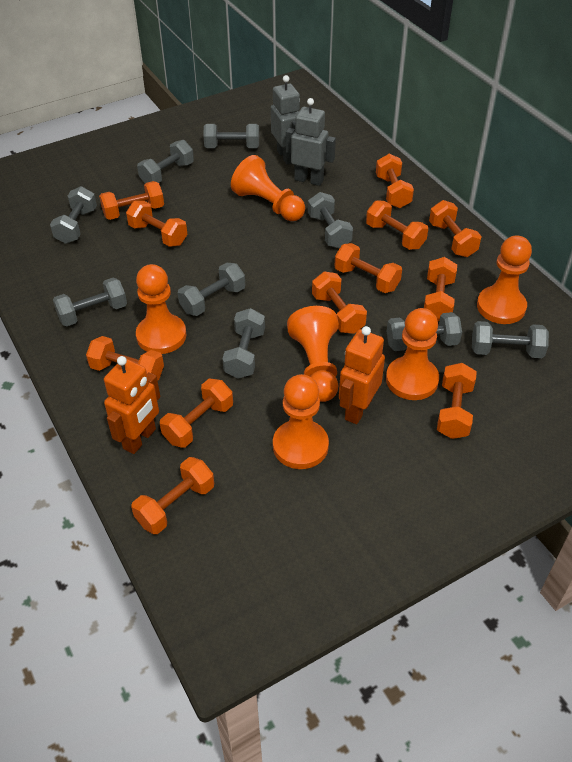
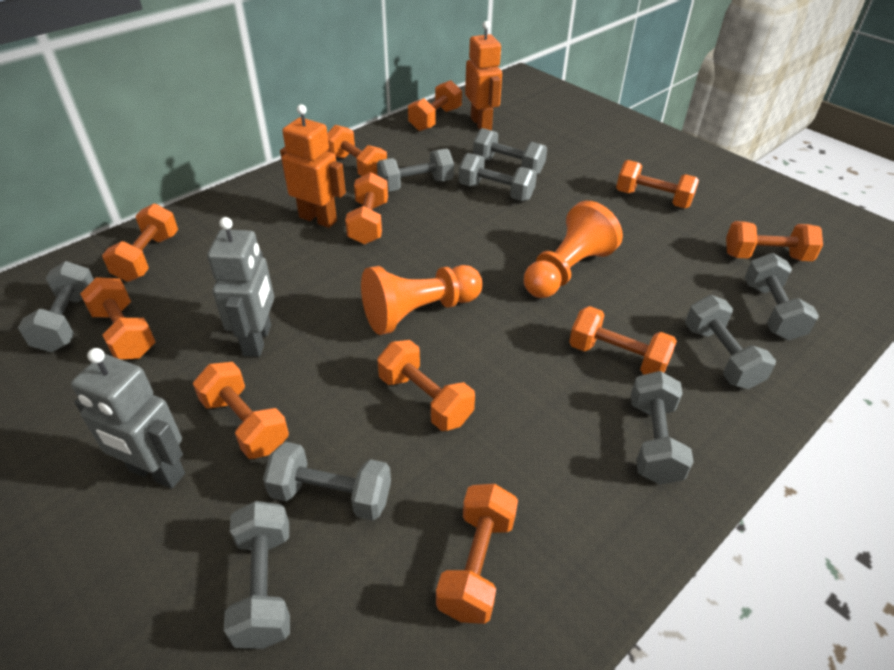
orange dumbbell: [86,336,164,381] [99,181,164,220] [126,201,187,247] [131,457,214,534] [160,379,233,448] [312,272,367,334] [335,243,402,293] [366,200,428,250] [376,154,414,208] [424,257,457,321] [429,200,482,257] [437,363,477,439] = 12 -> [80,277,155,359] [102,204,178,282] [193,362,289,459] [327,125,387,176] [345,172,388,245] [377,340,475,431] [408,80,462,131] [436,484,518,624] [569,306,677,375] [616,160,699,208] [726,221,823,261] = 11
orange pawn: [136,264,186,354] [231,155,305,221] [273,374,329,469] [287,306,339,402] [386,308,439,400] [477,235,532,324] = 6 -> [361,265,482,335] [524,201,623,298] = 2

